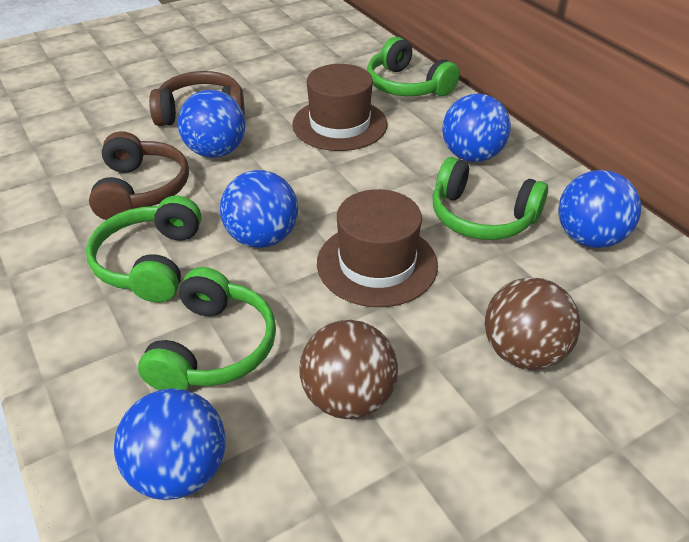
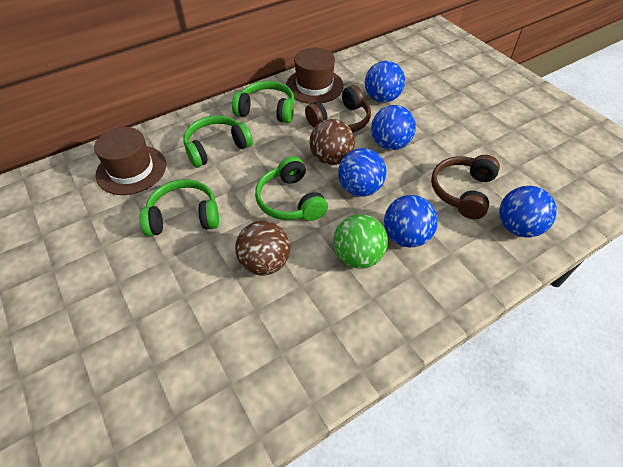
green ball: none = 0 -> [333,214,388,269] = 1

